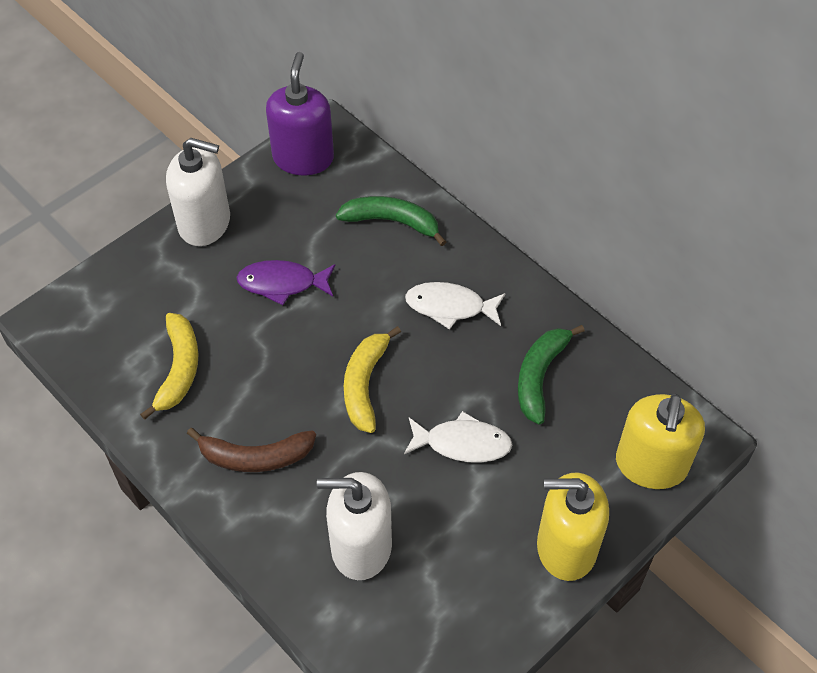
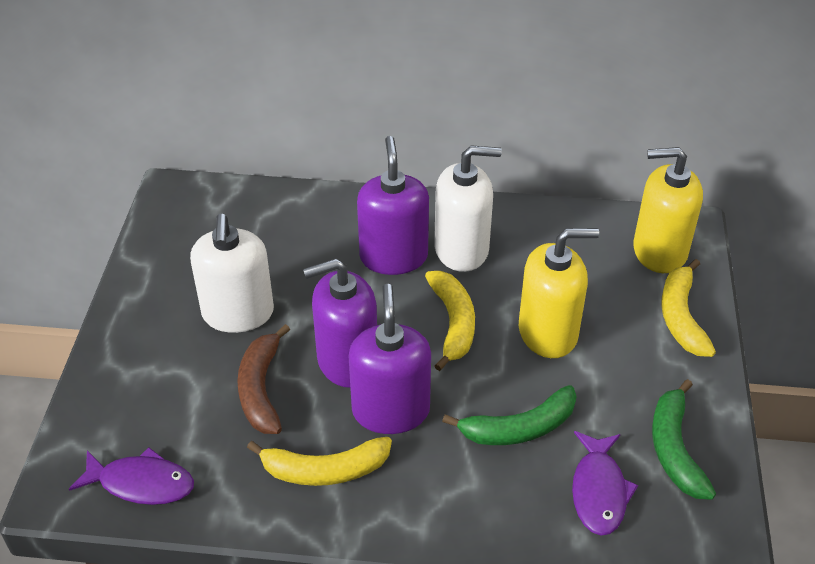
purple fish: [236,260,335,305] = 1 -> [69,447,194,505] [572,431,638,536] = 2
purple soap dispenser: [266,52,334,175] = 1 -> [303,258,377,388] [349,284,431,434] [357,136,429,275] = 3
white fish: [404,411,513,463] [405,282,506,330] = 2 -> none = 0
yellow banana: [140,313,199,420] [344,326,401,433] = 2 -> [247,437,392,486] [425,271,475,371] [661,259,716,357] = 3

